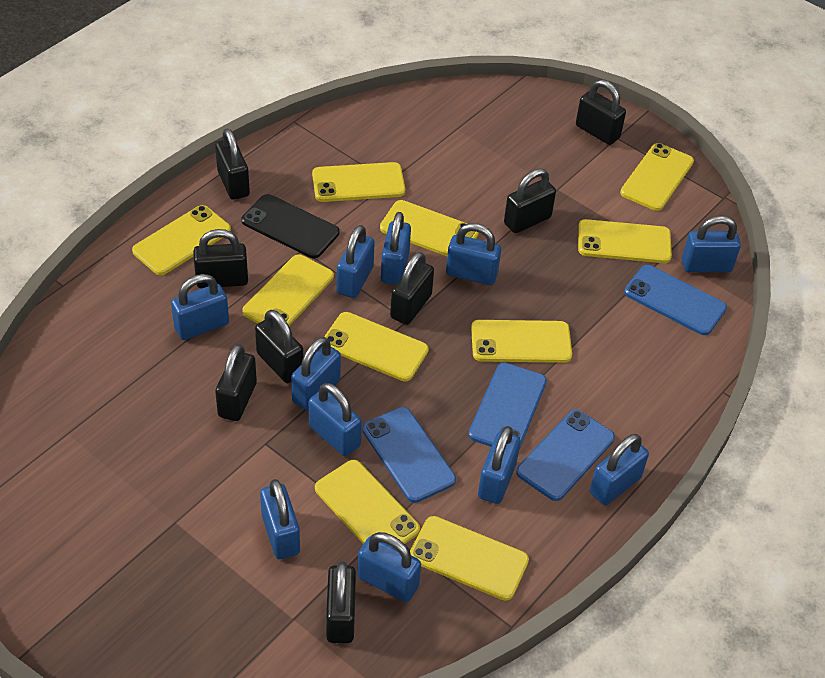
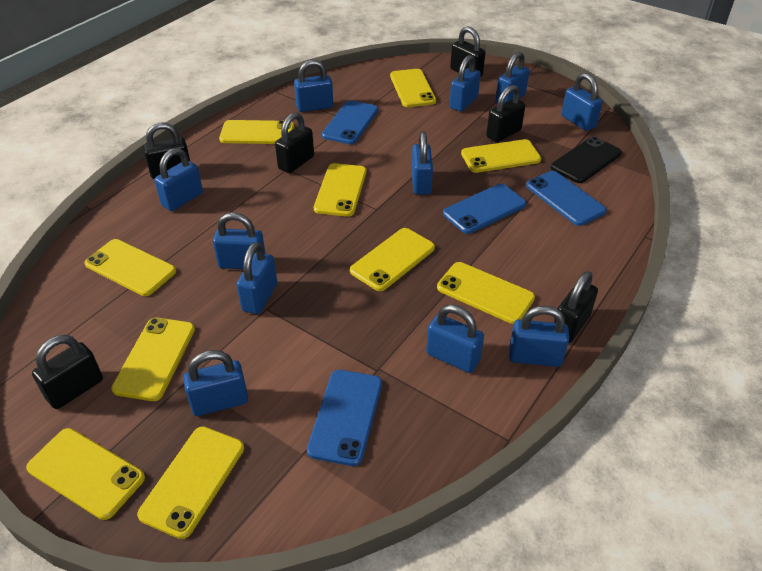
black padlock: [193,229,248,288] [215,128,250,200] [215,344,257,421] [255,310,303,383] [326,561,356,643] [390,252,434,325] [504,169,556,233] [576,79,626,145] = 8 -> [32,335,103,409] [143,123,190,179] [275,112,314,173] [450,26,485,77] [486,85,525,142] [554,271,598,343] = 6

